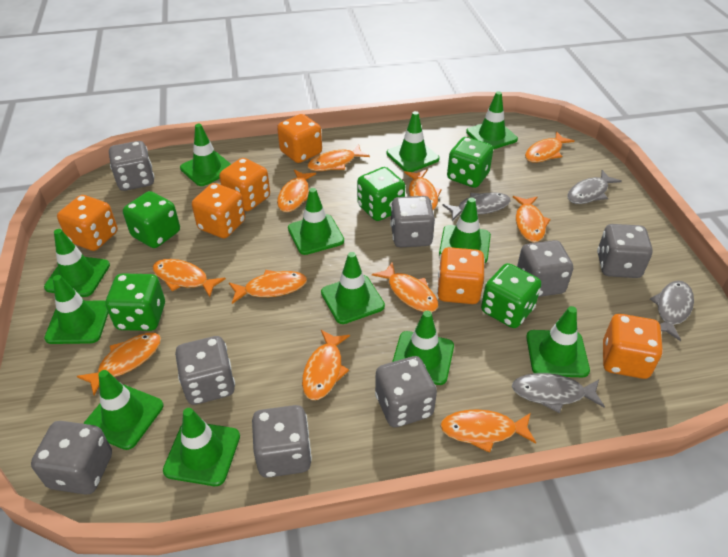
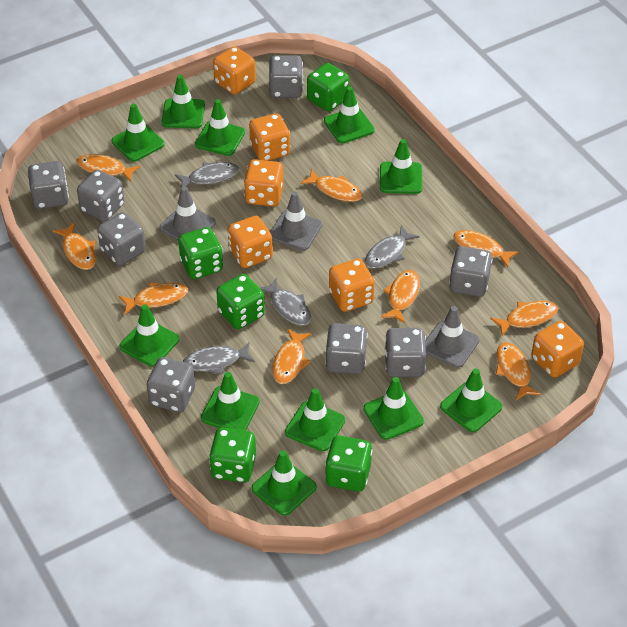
green traffic cone: [44,229,110,297] [44,275,108,344] [83,370,163,450] [163,408,240,486] [180,124,231,186] [288,188,344,255] [321,252,385,324] [387,111,439,172] [392,311,454,385] [439,198,491,263] [466,91,518,149] [526,306,590,377] = 12 -> [112,104,165,162] [119,304,179,367] [161,75,205,129] [195,99,245,156] [201,372,260,431] [252,450,316,516] [285,388,345,451] [324,86,375,143] [363,377,424,440] [380,139,422,194] [440,369,503,432] = 11
grey traffic cone: none = 0 -> [159,186,216,240] [270,192,322,251] [425,306,479,368] = 3
orange fish: [77,333,161,395] [152,259,226,297] [229,270,307,304] [277,169,316,212] [302,330,350,400] [307,144,370,171] [372,262,438,312] [404,170,442,210] [440,409,536,453] [513,196,551,242] [525,131,575,163] = 11 -> [53,222,96,270] [77,154,140,182] [119,282,188,314] [272,328,312,384] [300,169,363,202] [381,270,420,323] [453,230,519,268] [490,301,558,336] [496,342,541,400] = 9

